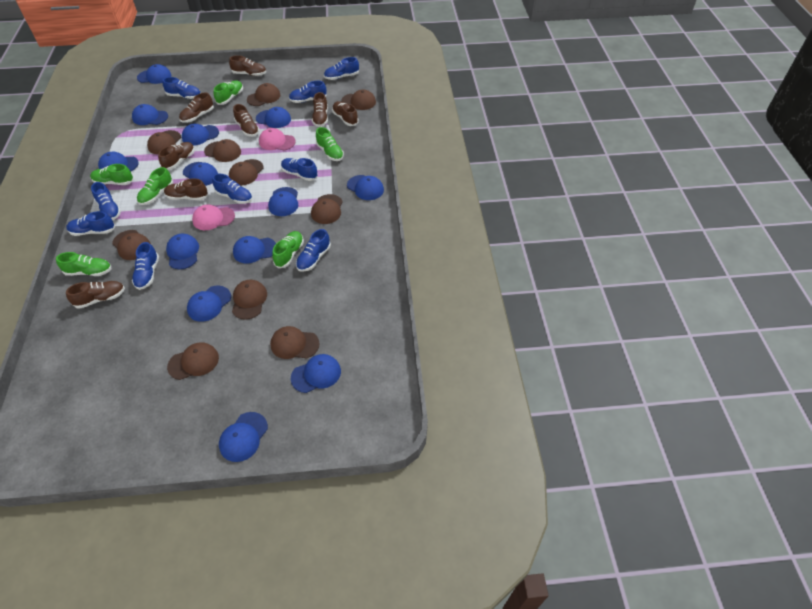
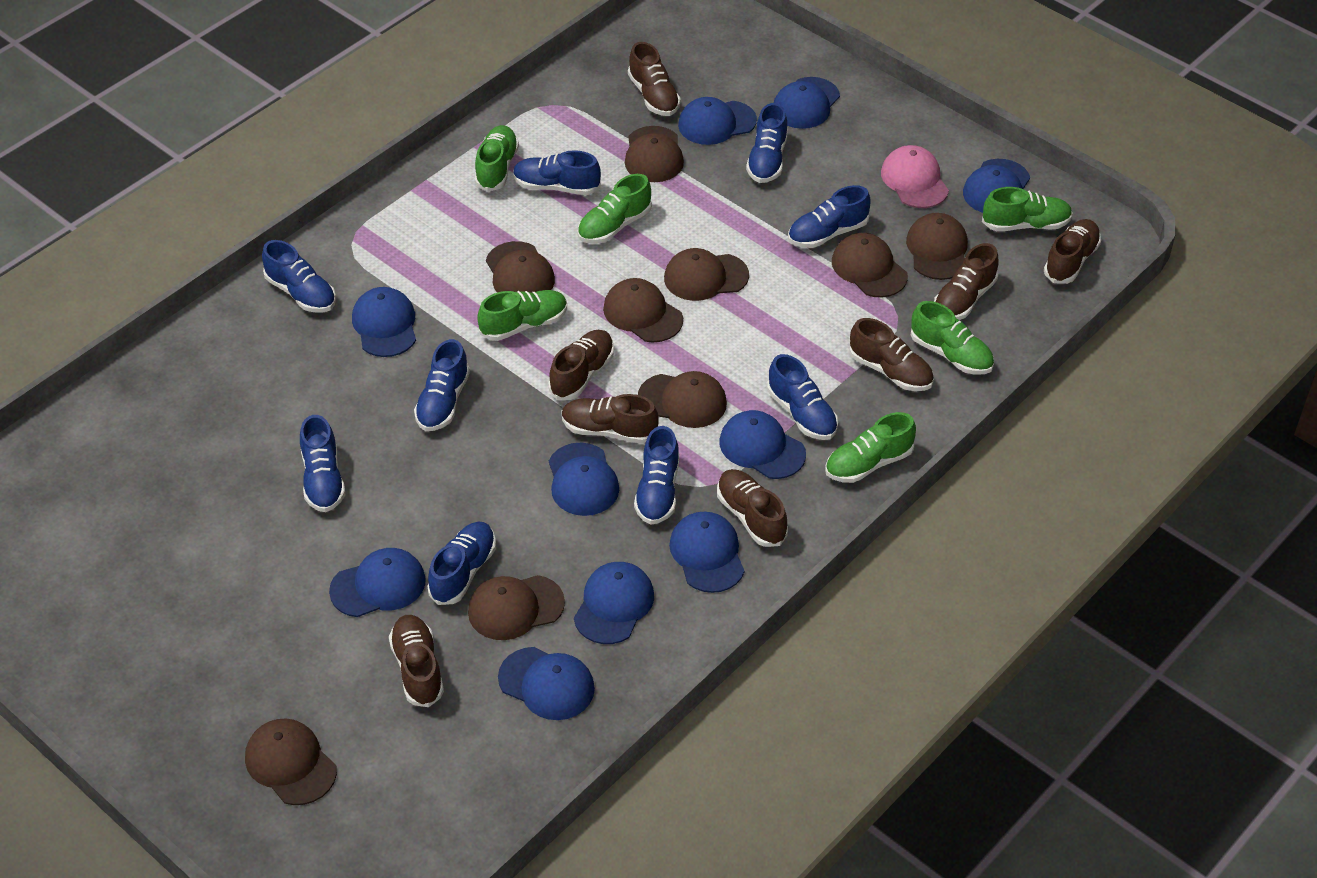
blue cap: [98,152,139,172] [132,104,168,125] [137,64,171,84] [166,233,199,269] [182,124,219,146] [183,162,218,186] [187,286,231,322] [219,412,268,462] [233,236,276,264] [256,107,291,128] [268,187,298,216] [291,354,341,393] [347,175,384,200] = 13 -> [329,548,426,617] [352,287,416,357] [498,647,595,720] [549,443,619,516] [574,562,654,644] [669,512,744,593] [678,97,757,145] [720,410,806,479] [774,77,840,129] [963,159,1030,213] = 10
brown cap: [112,230,151,260] [147,130,181,155] [167,342,219,380] [204,139,241,162] [229,159,264,185] [232,280,267,320] [247,83,280,106] [270,326,319,359] [311,194,343,224] [341,89,376,110] = 10 -> [245,718,337,805] [468,575,565,640] [486,241,555,293] [603,278,683,343] [625,126,684,182] [638,371,727,428] [664,248,749,301] [832,233,908,298] [906,213,968,280] = 9
pink cap: [192,204,235,230] [259,128,296,151] = 2 -> [881,145,949,208] = 1

